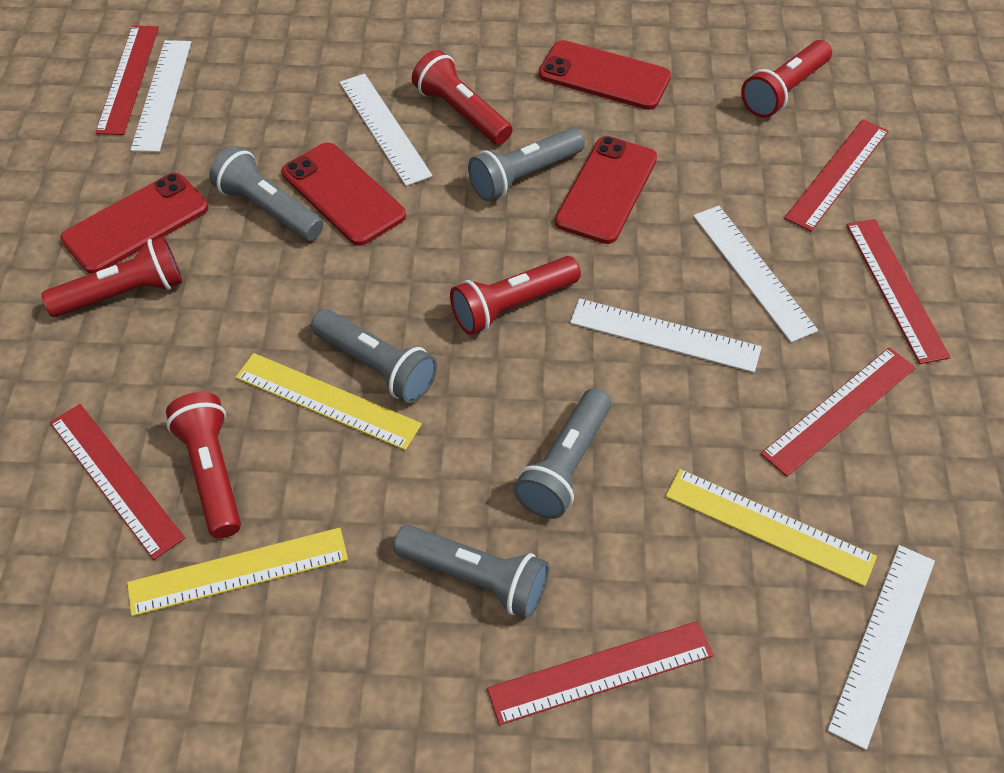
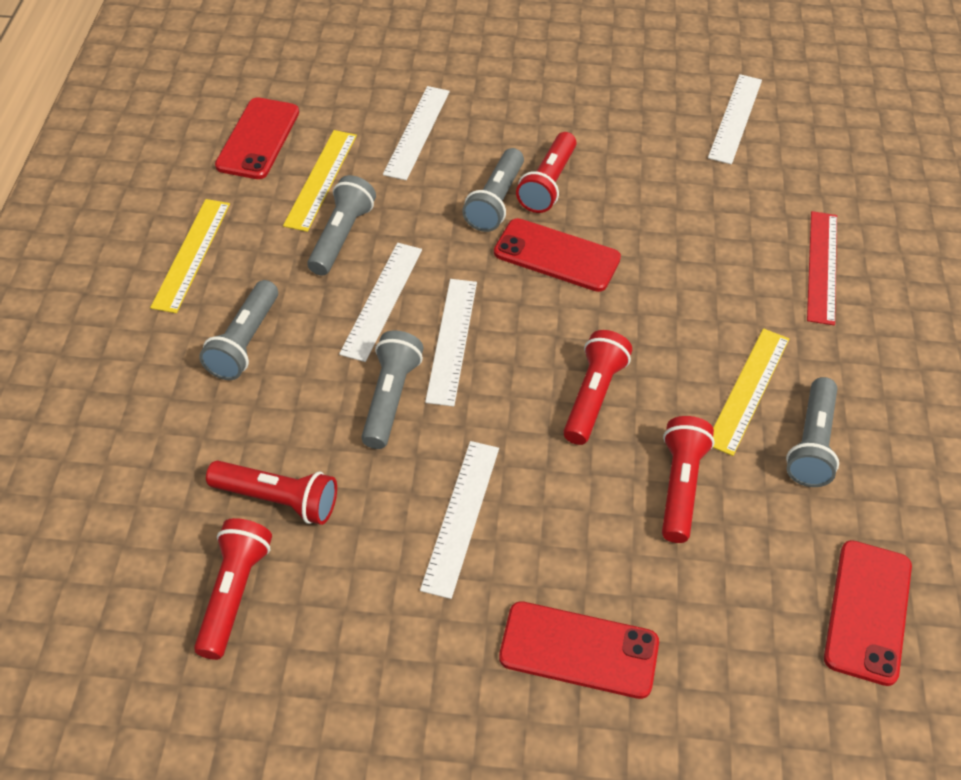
red ruler: [50,404,185,560] [95,26,159,135] [487,621,714,725] [761,347,916,477] [784,119,888,232] [846,219,950,364] = 6 -> [807,211,837,325] = 1

